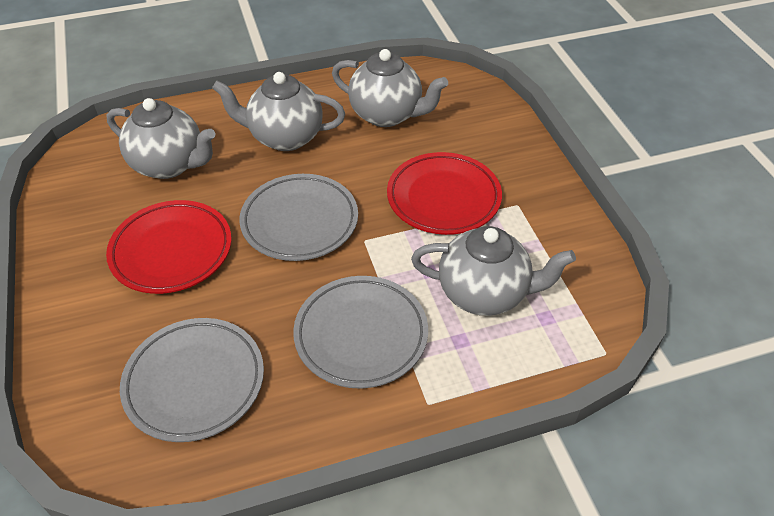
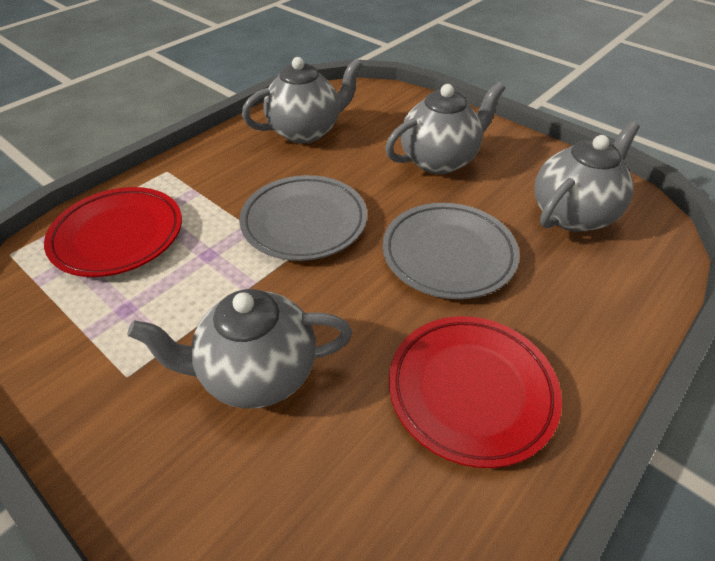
grey plate: [120,318,264,442] [239,174,358,261] [293,276,428,389] = 3 -> [239,175,367,261] [382,203,519,299] = 2

